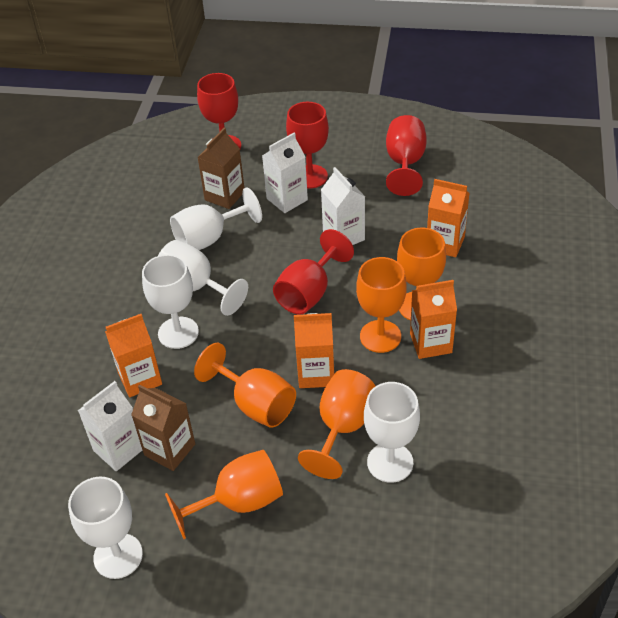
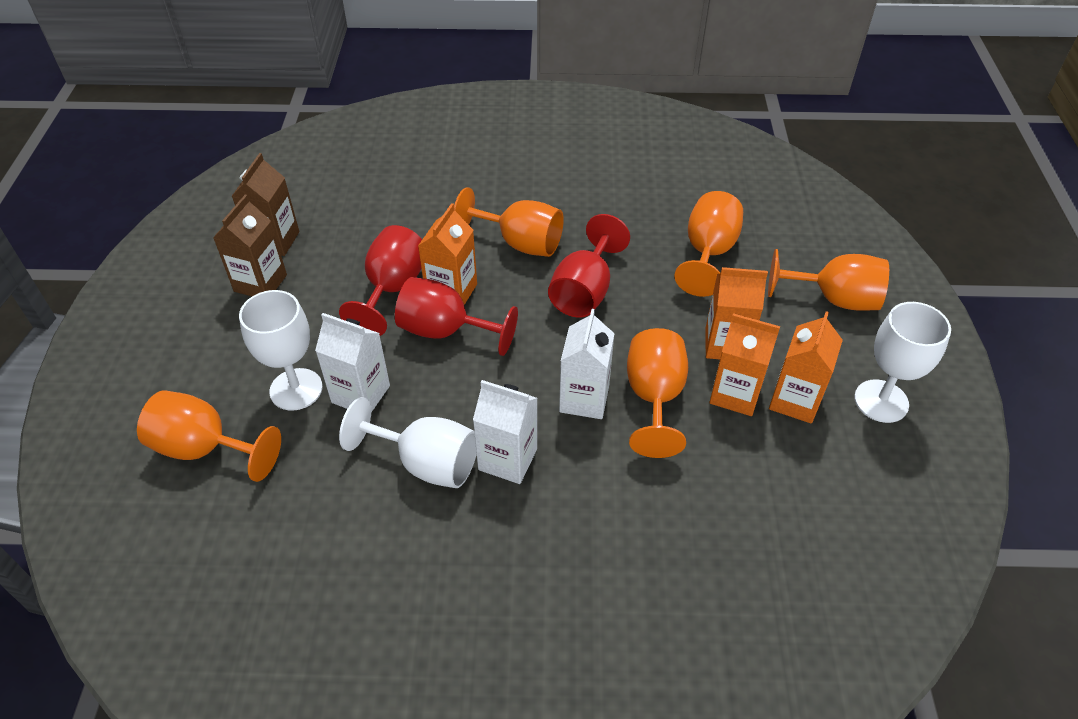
red goblet: [197,73,241,149] [273,229,354,315] [286,102,329,189] [386,115,427,196] = 4 -> [339,225,422,336] [395,277,518,356] [548,214,630,318] = 3
white goblet: [68,477,143,579] [142,254,199,349] [158,240,248,316] [170,187,262,250] [364,382,420,483] = 5 -> [239,290,323,411] [339,397,477,488] [854,302,951,423] = 3

